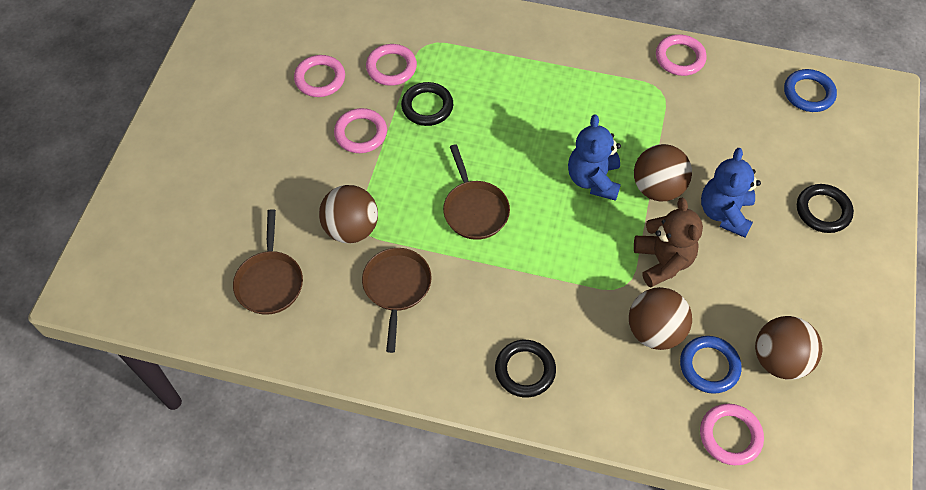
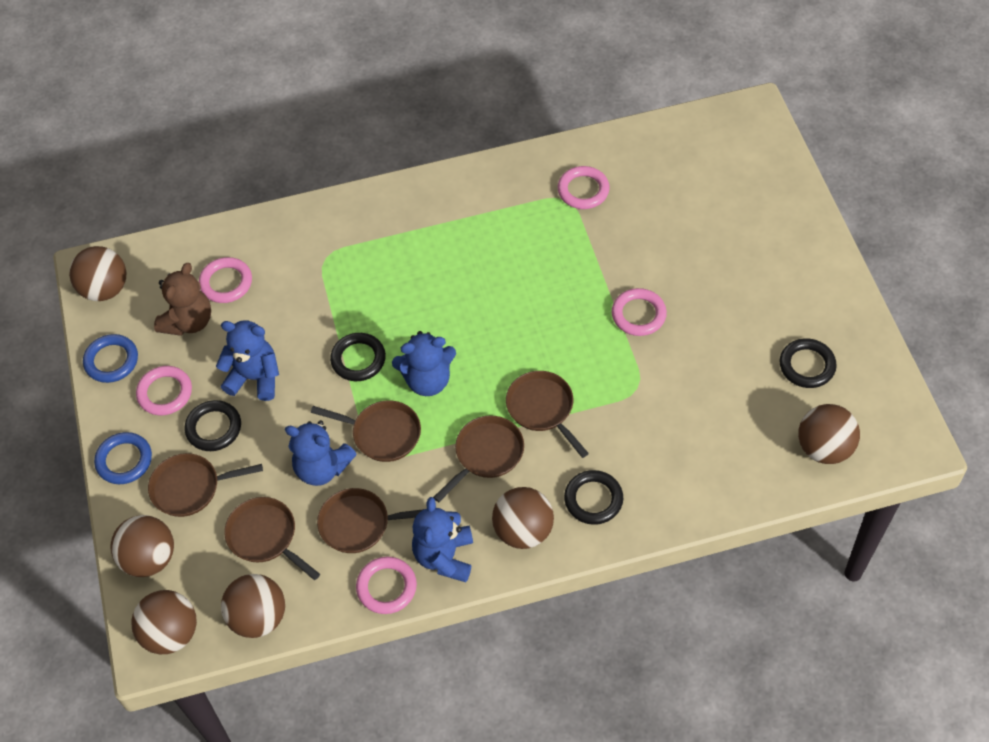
black ring: [401,82,453,126] [495,340,556,398] [797,184,854,233] = 3 -> [185,400,241,451] [330,333,386,381] [564,470,623,525] [779,338,837,388] = 4
blue teddy bear: [568,114,621,201] [701,148,761,238] = 2 -> [216,320,279,401] [285,420,356,486] [392,331,456,396] [412,497,473,582] = 4
brown ball: [319,185,378,243] [629,287,692,350] [634,144,692,201] [755,316,822,380] = 4 -> [69,246,126,301] [110,515,174,577] [131,590,197,654] [221,574,285,638] [492,487,554,549] [798,404,860,464] = 6
brown pan: [233,209,303,315] [362,248,431,353] [443,144,510,240] = 3 -> [148,453,263,517] [224,497,320,580] [311,400,421,462] [317,488,424,553] [433,415,524,502] [506,371,589,458] = 6

